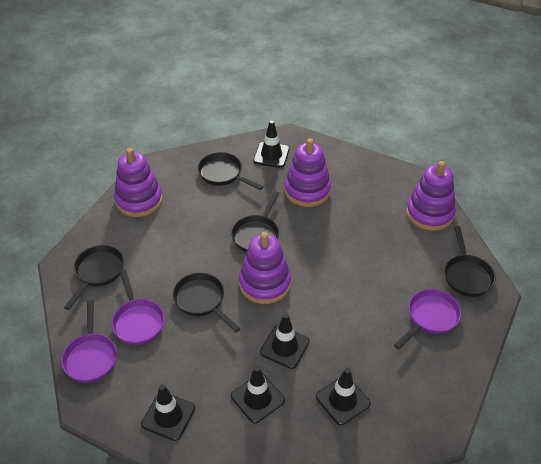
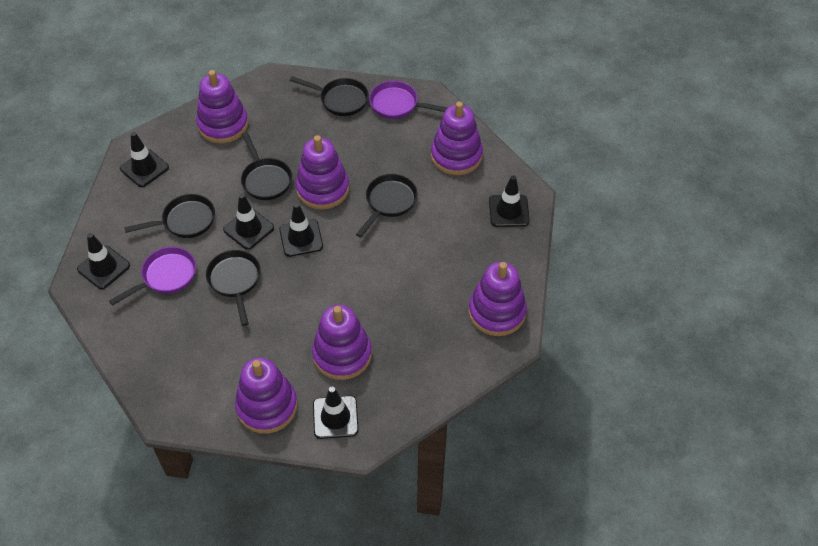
black traffic cone: [141,384,195,441] [231,366,285,424] [253,120,289,168] [260,313,310,369] [316,368,371,425] = 5 -> [77,233,130,289] [120,132,169,187] [223,194,274,250] [279,203,323,257] [313,387,359,439] [489,175,530,227] = 6
purple pan: [61,300,117,383] [111,270,165,345] [394,289,461,349] = 3 -> [109,247,196,306] [369,81,447,119] = 2
purple stacking toy: [114,148,163,217] [239,232,291,304] [284,138,331,207] [406,161,456,231] = 4 -> [196,70,248,143] [235,357,297,434] [296,135,349,209] [312,305,372,380] [431,101,483,175] [468,262,527,336] = 6

